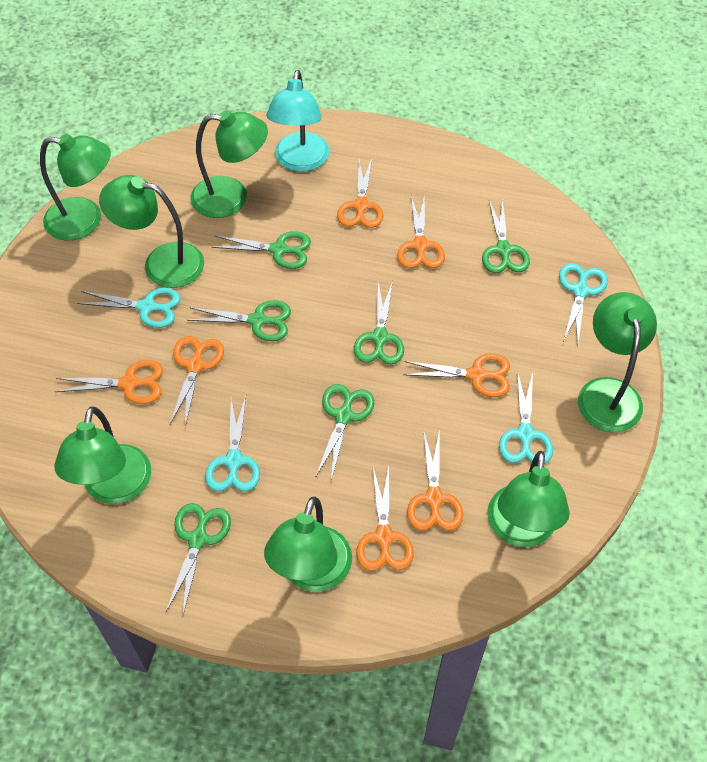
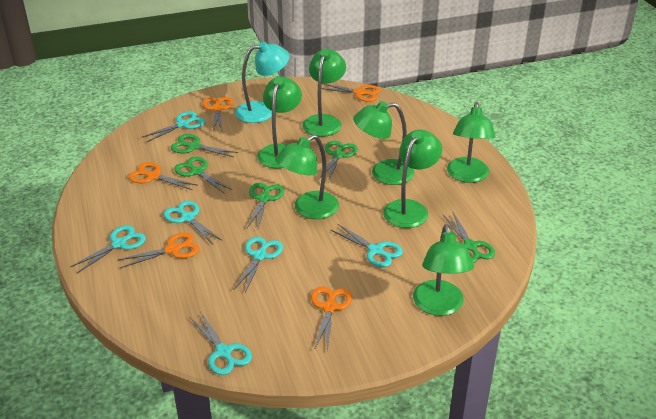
green scissors: [166,503,231,615] [187,300,291,341] [212,231,311,269] [316,384,375,481] [354,281,404,365] [482,198,530,273] = 6 -> [171,134,239,157] [174,157,233,193] [247,183,284,231] [318,141,358,182] [443,213,495,263] = 5
orange scissors: [55,360,163,404] [170,336,224,427] [337,159,384,228] [356,466,414,571] [397,194,445,268] [403,353,510,397] [407,433,463,531] = 7 -> [118,232,199,268] [129,162,197,190] [202,97,233,131] [311,287,352,351] [321,83,381,102] = 5
turquoise scissors: [77,288,181,328] [205,396,260,491] [499,371,553,464] [559,263,608,343] = 4 -> [70,225,146,273] [141,111,205,143] [163,201,223,244] [190,311,252,375] [234,237,283,293] [331,224,403,267] = 6

